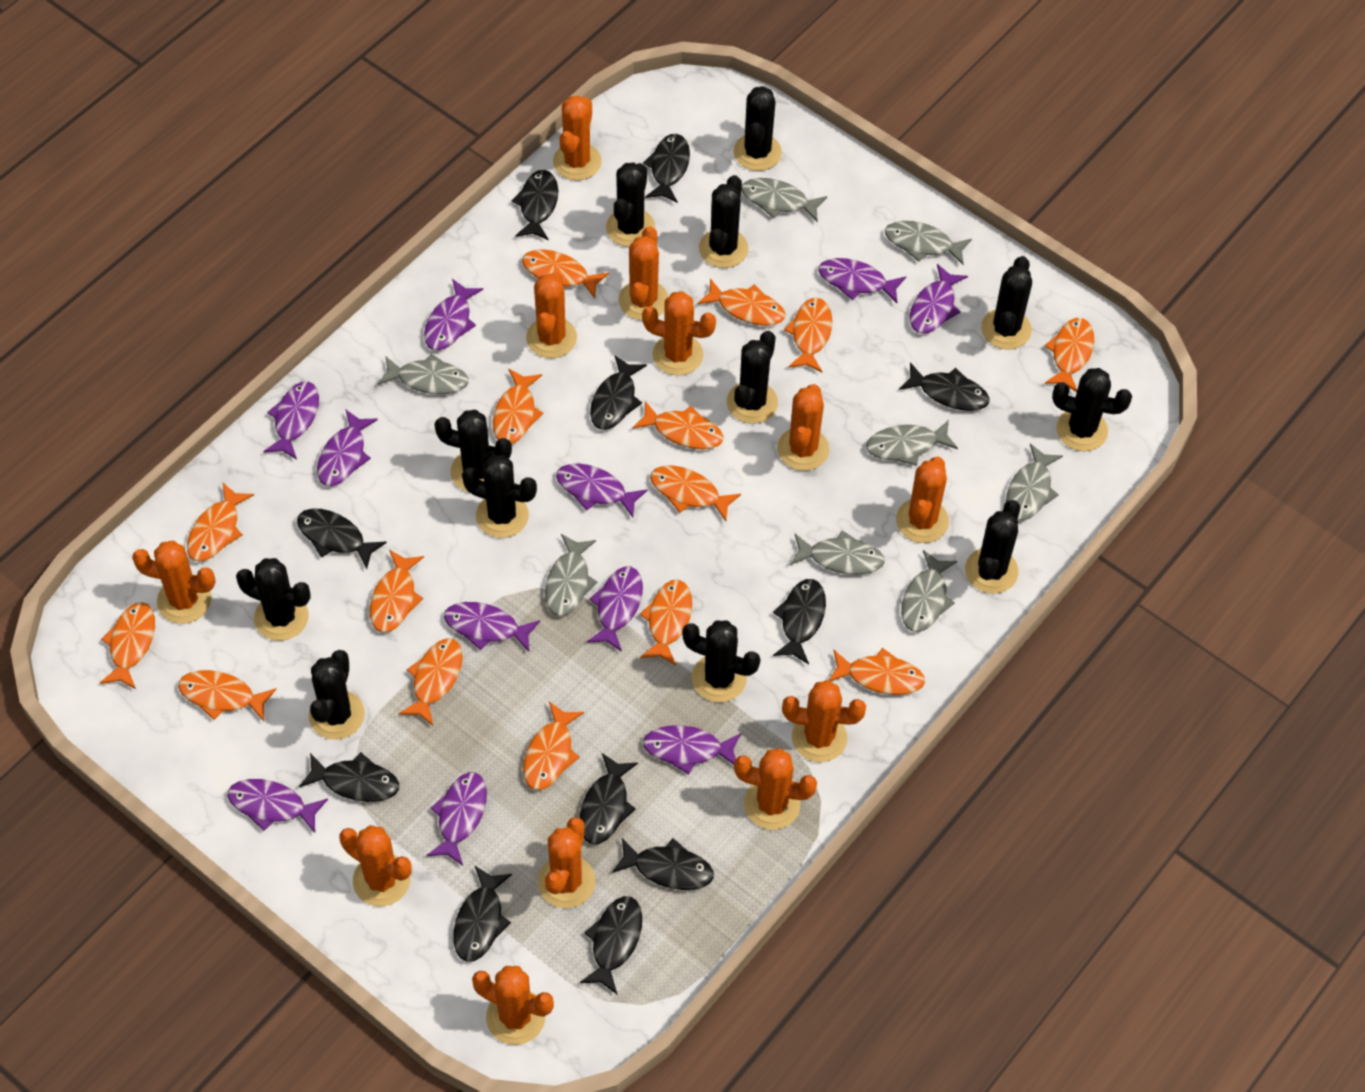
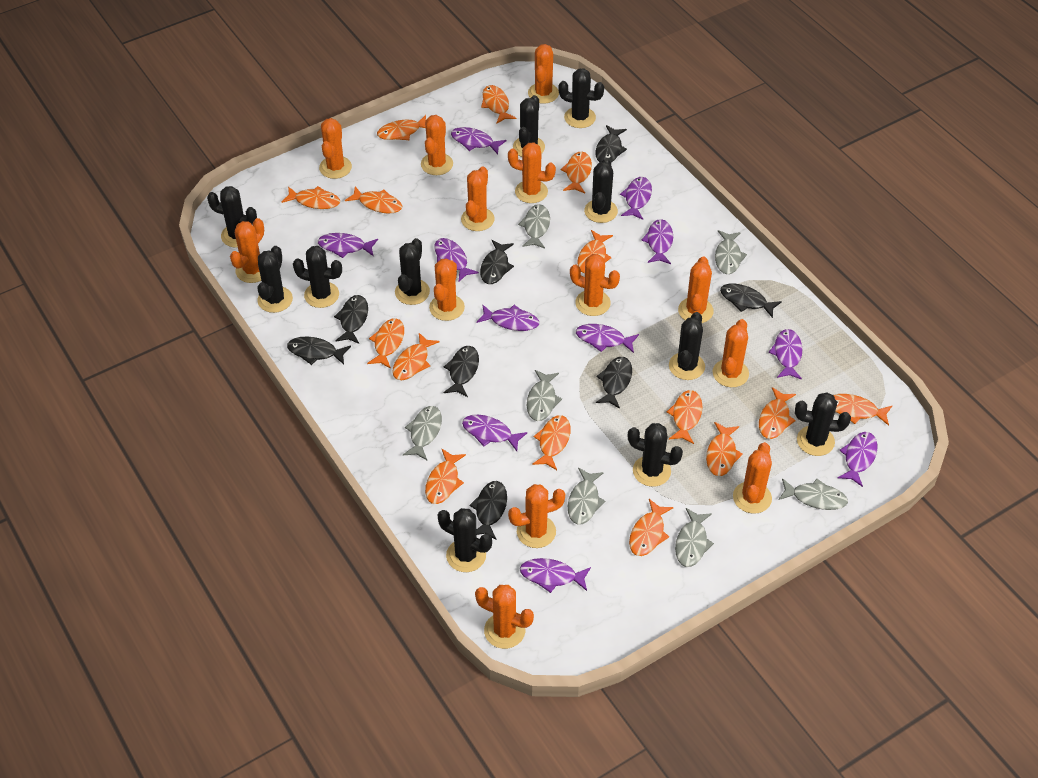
black cactus: [236,558,311,641] [309,650,365,740] [434,410,512,493] [462,455,537,538] [606,163,655,247] [682,620,760,702] [699,175,748,268] [727,331,778,424] [733,86,782,171] [965,500,1020,594] [981,256,1032,350] [1052,368,1132,451] = 12 -> [207,186,257,248] [257,246,293,313] [293,246,342,308] [395,238,430,305] [438,508,492,572] [513,95,545,157] [558,68,604,128] [584,158,618,223] [628,423,683,487] [669,312,705,380] [795,392,851,456] = 11
black fish: [297,509,387,569] [299,752,399,802] [453,866,512,962] [511,170,558,240] [580,753,638,844] [580,896,642,994] [590,355,647,430] [612,838,714,890] [643,134,690,203] [773,579,826,664] [899,362,989,411] = 11 -> [287,337,351,365] [334,295,368,344] [443,346,479,397] [469,481,507,540] [480,240,514,284] [595,125,627,162] [596,357,632,409] [720,284,782,318] = 8
grey fish: [378,354,469,395] [545,534,598,616] [741,178,827,222] [790,530,885,575] [866,420,958,466] [885,221,972,265] [901,550,957,632] [1006,444,1063,521] = 8 -> [403,406,442,460] [518,204,550,249] [527,370,562,421] [568,468,605,525] [675,508,714,567] [715,230,747,274] [779,478,848,510] = 7
orange cactus: [132,540,215,624] [340,825,411,907] [472,966,554,1045] [526,272,577,358] [538,817,595,908] [553,96,602,180] [618,226,668,320] [642,291,716,376] [734,748,817,830] [777,384,829,471] [782,680,866,762] [896,457,949,543] = 12 -> [230,218,264,283] [319,118,352,179] [421,115,453,175] [429,258,465,321] [461,167,495,231] [475,585,534,649] [508,142,556,203] [508,484,565,548] [528,44,559,104] [570,254,620,316] [678,256,714,323] [712,319,749,387] [733,442,772,514] = 13

